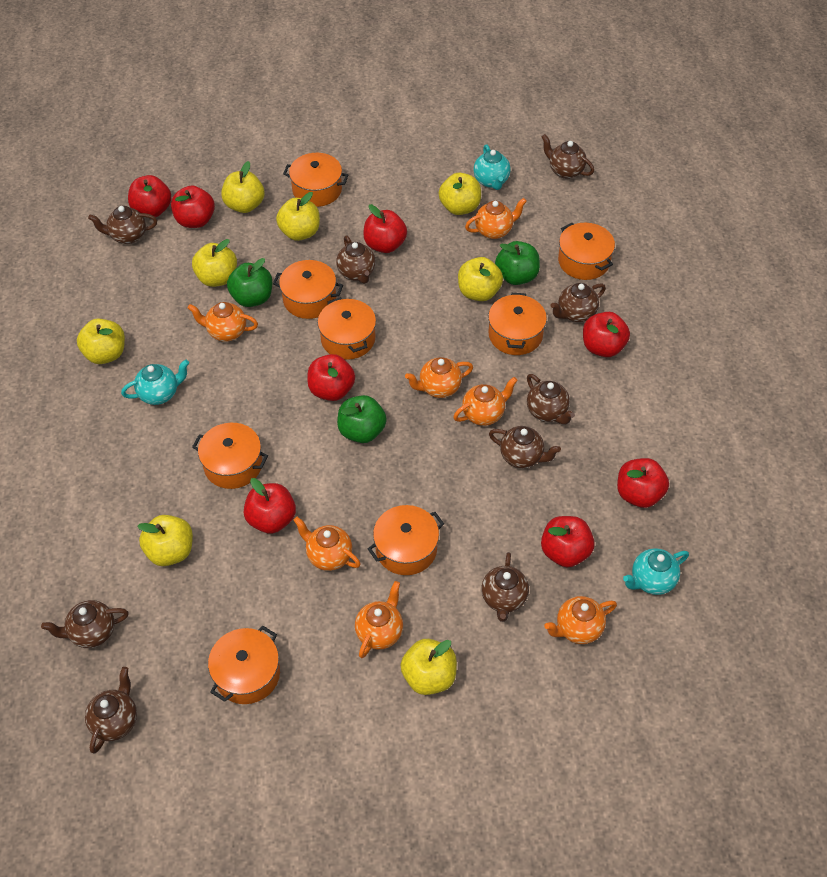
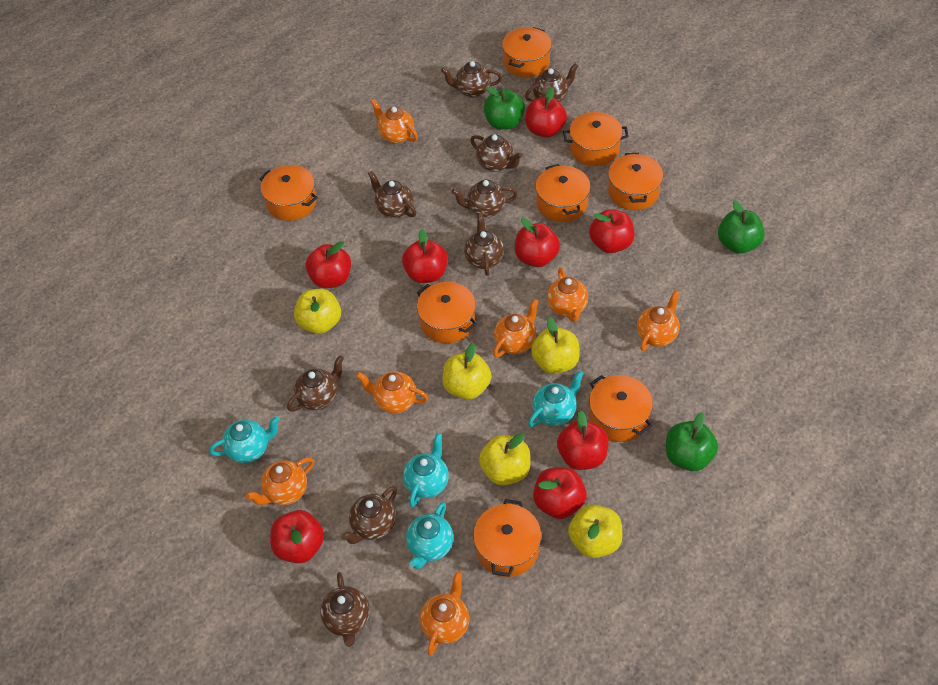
turquoise teapot: [121,360,189,405] [473,144,511,190] [623,548,689,595] = 3 -> [209,416,280,463] [403,433,449,507] [406,502,454,569] [528,370,584,427] = 4
yellow apple: [77,318,125,364] [138,515,193,566] [192,239,237,287] [221,161,264,213] [276,192,320,241] [401,639,457,695] [439,173,481,215] [458,257,503,301] = 8 -> [294,289,341,334] [442,343,491,400] [479,433,531,486] [531,317,580,374] [568,504,622,558] = 5

